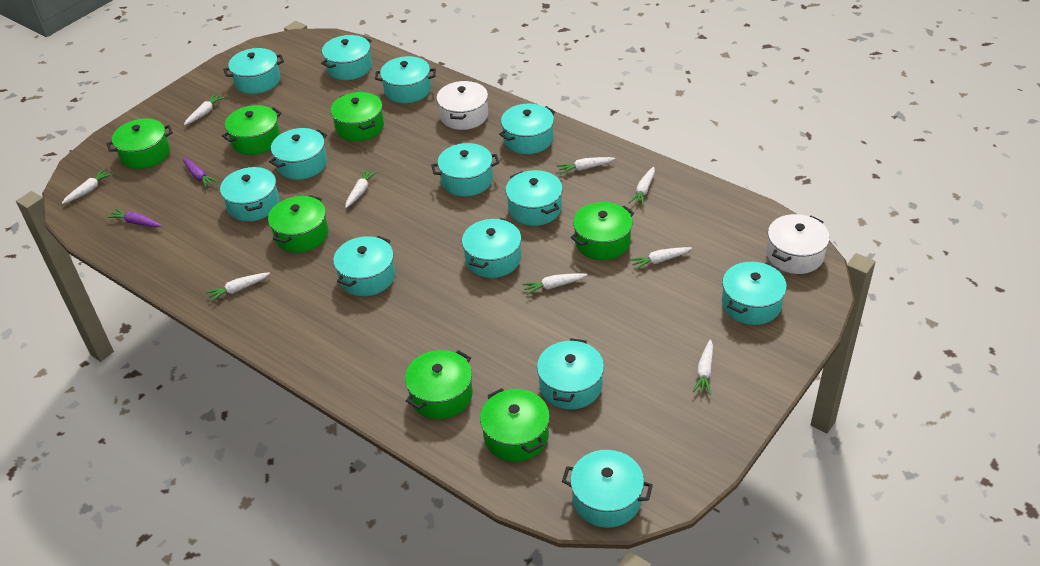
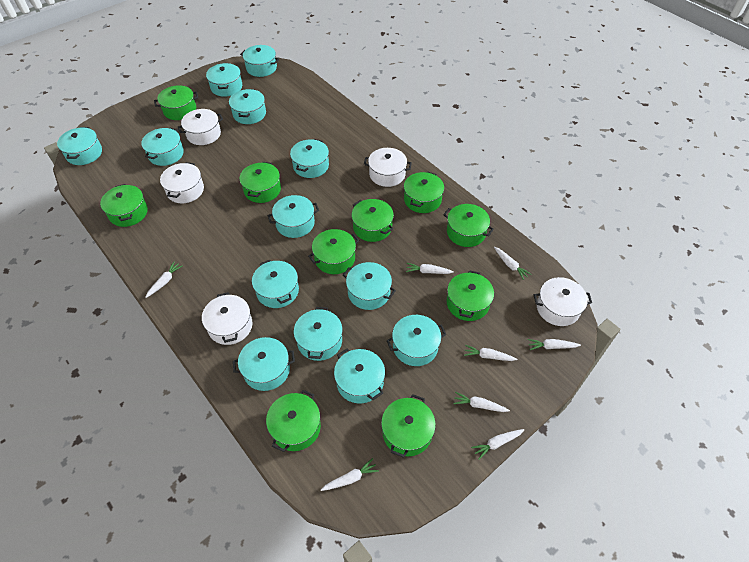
green pot: [107,119,173,169] [222,105,282,155] [268,195,328,253] [331,92,384,141] [405,350,472,419] [480,388,550,462] [571,202,634,260] = 7 -> [100,184,148,227] [154,85,198,120] [239,162,281,203] [266,390,321,452] [308,229,359,274] [352,199,394,242] [381,394,436,458] [404,172,444,213] [443,204,494,247] [446,270,494,321] = 10
purple carrot: [107,208,162,227] [183,158,218,188] = 2 -> none = 0
white carrot: [62,169,113,204] [184,94,225,125] [206,272,270,302] [345,169,377,208] [522,273,587,295] [557,157,615,174] [629,167,655,206] [630,247,692,270] [693,339,713,395] = 9 -> [145,261,183,298] [321,458,379,491] [406,263,454,274] [453,392,510,412] [464,345,517,361] [471,429,524,460] [494,247,531,280] [528,339,581,350] = 8
white pot: [436,81,488,130] [766,214,830,274] = 2 -> [160,162,204,203] [178,109,223,145] [202,292,253,345] [364,148,412,187] [534,277,592,326] = 5

